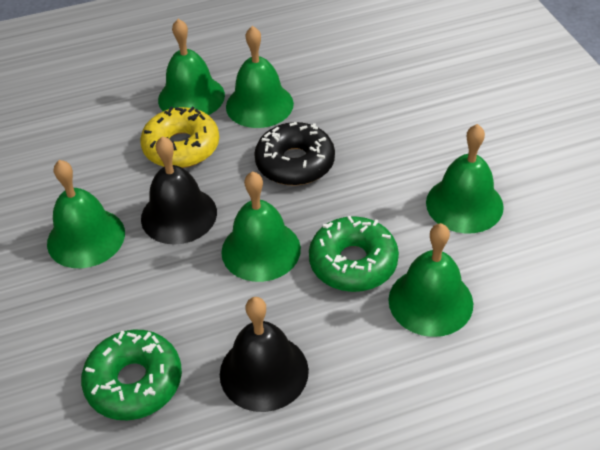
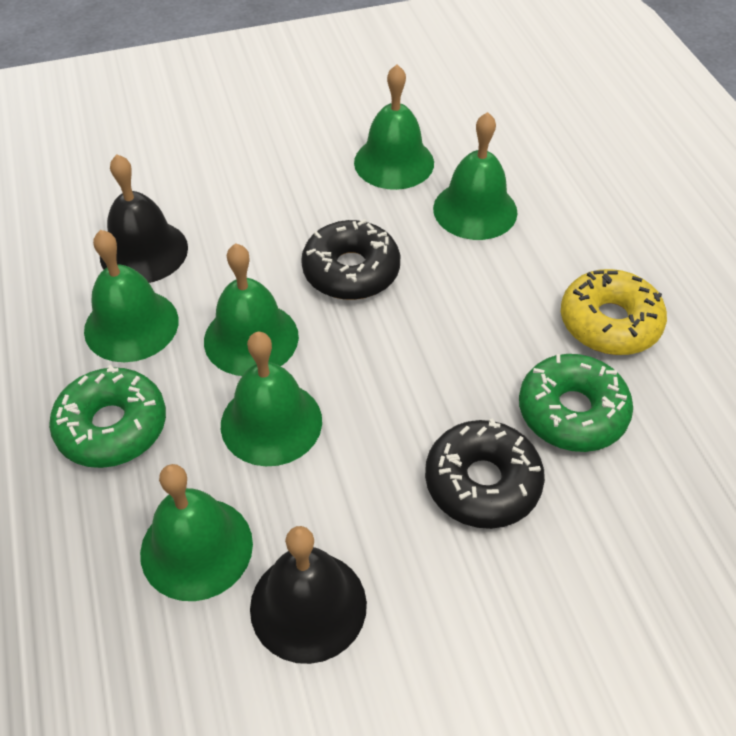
black donut: [254,122,335,186] = 1 -> [301,219,400,300] [425,418,545,529] = 2

